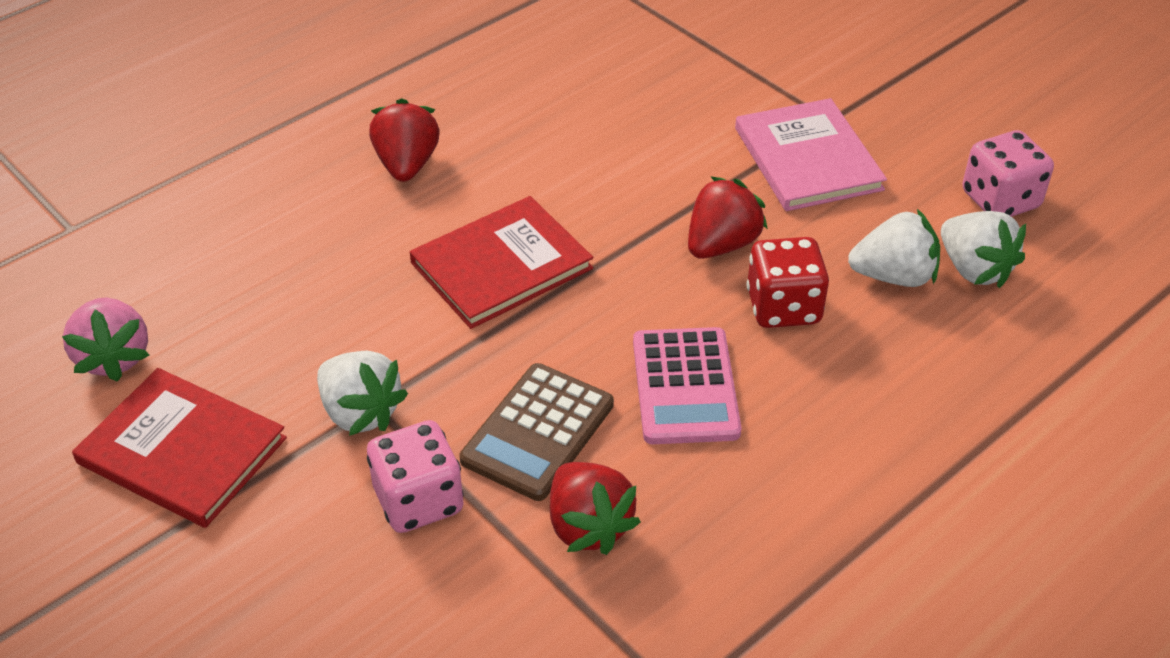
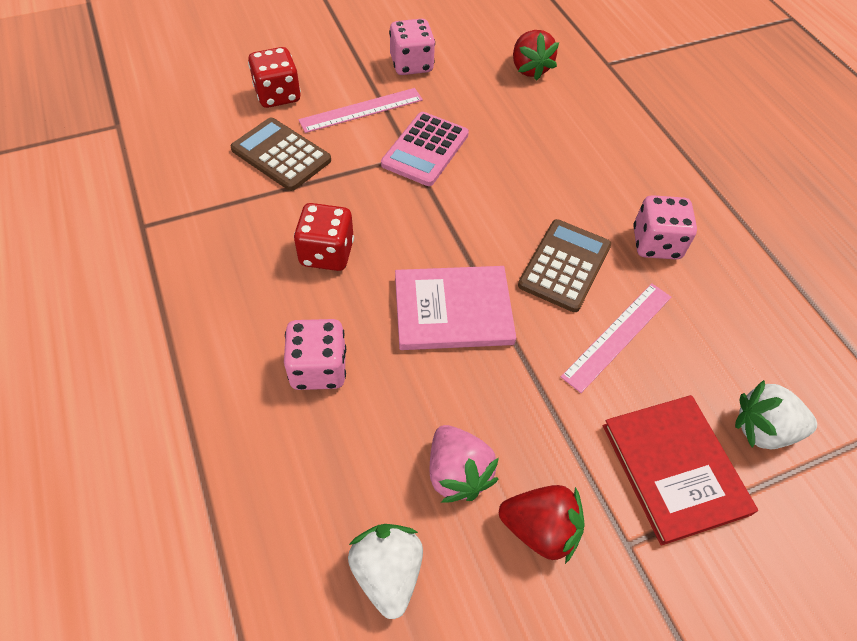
brown calculator: [460,363,614,501] = 1 -> [231,118,331,191] [518,219,611,312] = 2
pink dice: [367,420,464,533] [962,130,1054,217] = 2 -> [284,319,346,390] [389,19,435,75] [633,195,697,260] = 3
pink ruler: none = 0 -> [298,88,423,133] [561,283,671,393] = 2
red book: [72,368,287,528] [410,196,593,329] = 2 -> [603,395,758,546] = 1
red dice: [747,237,829,328] = 1 -> [248,47,301,108] [294,203,354,271] = 2
red strawberry: [369,98,440,182] [550,462,641,555] [688,176,768,259] = 3 -> [499,485,585,564] [513,30,559,81] = 2
white strawberry: [317,351,408,436] [848,209,940,287] [941,211,1026,288] = 3 -> [348,524,423,619] [735,380,817,449] = 2

